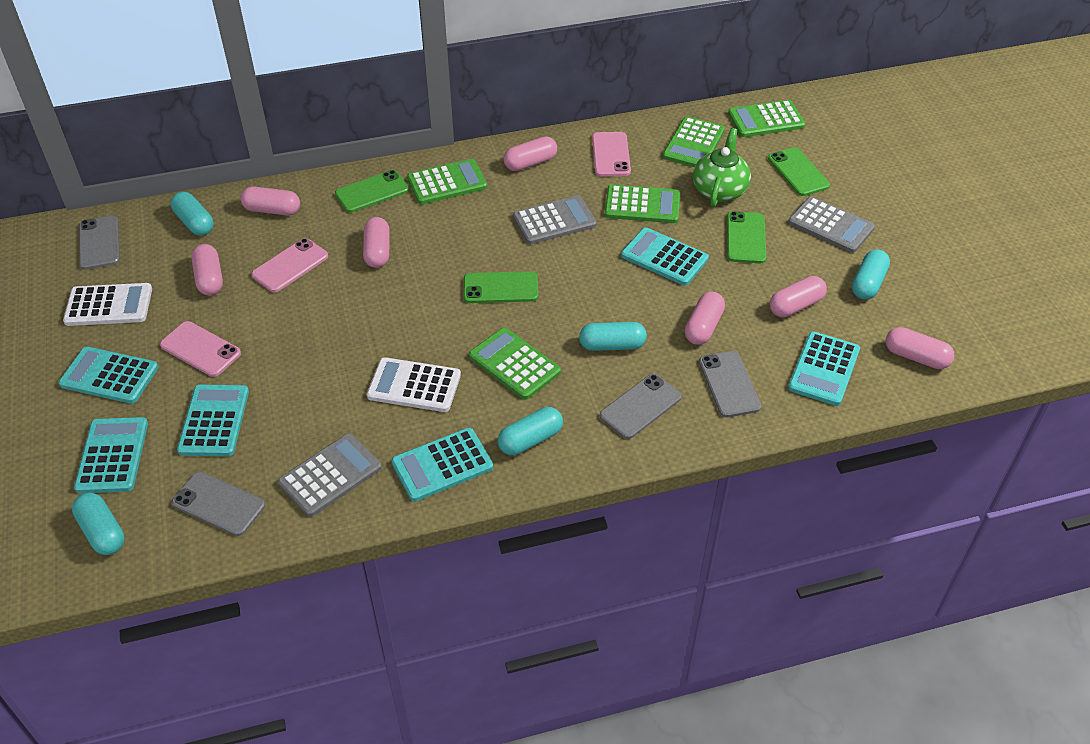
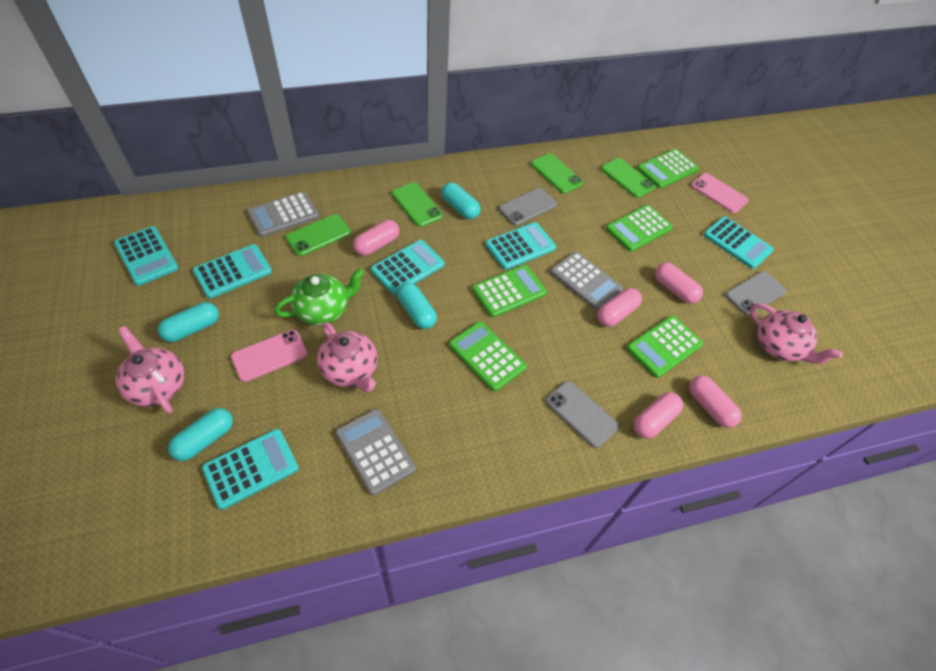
grey phone: [79,216,120,270] [172,472,265,536] [600,374,682,439] [699,351,761,417] = 4 -> [499,188,557,226] [546,381,619,448] [725,271,786,316] = 3
pink capsule: [191,244,223,295] [240,186,300,216] [363,217,390,268] [504,136,557,171] [685,291,725,345] [770,276,827,317] [886,327,955,369] = 7 -> [353,220,399,256] [597,288,642,327] [634,392,683,439] [655,263,703,304] [689,375,742,428] = 5
pink phone: [160,321,241,377] [251,238,328,293] [592,132,631,176] = 3 -> [231,329,308,382] [691,173,749,213] = 2
pink teapot: none = 0 -> [116,326,184,414] [317,322,377,392] [750,304,843,364] = 3
turquoise capsule: [72,493,124,555] [171,192,214,236] [498,407,563,455] [579,322,647,351] [852,249,890,300] = 5 -> [158,302,219,342] [168,408,233,461] [397,283,437,329] [441,182,480,219] = 4
white calculator: [63,283,152,326] [367,357,461,412] = 2 -> none = 0

